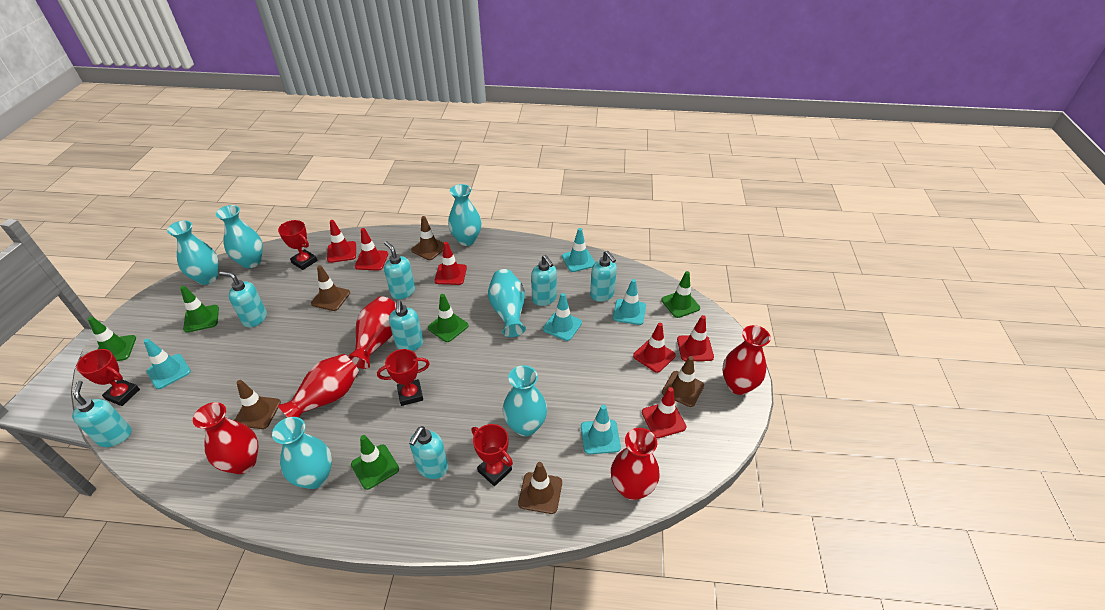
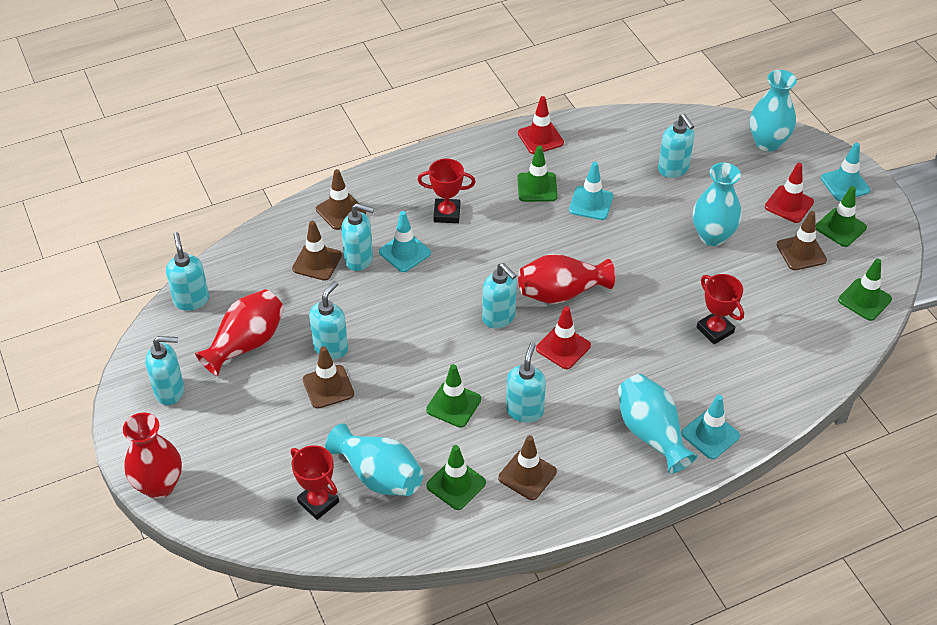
red traffic cone: [327,220,356,263] [355,228,388,271] [435,242,467,285] [633,323,676,373] [642,387,686,438] [677,315,714,361] = 6 -> [518,96,564,154] [536,306,591,369] [765,163,814,223] = 3
red trophy: [76,349,140,406] [278,220,317,270] [377,349,430,406] [472,424,513,486] = 4 -> [291,445,339,520] [418,158,476,223] [696,274,744,344] = 3
red vase: [193,402,258,474] [277,354,359,418] [348,296,396,369] [611,428,660,500] [722,325,771,395] = 5 -> [123,413,182,499] [195,289,284,376] [518,254,615,304] = 3
turquoise traffic cone: [144,338,191,389] [543,293,582,341] [562,228,595,272] [581,405,621,454] [613,279,646,325] = 5 -> [379,211,431,272] [569,162,613,220] [681,395,740,459] [821,142,870,201] = 4
turquoise vase: [167,221,219,285] [216,205,263,268] [272,417,332,489] [448,184,481,246] [488,269,526,337] [503,365,547,436] = 6 -> [325,423,423,496] [618,374,698,474] [693,163,742,246] [750,70,797,152] = 4

